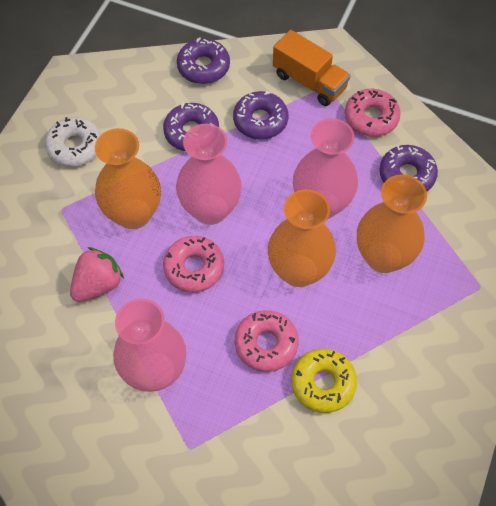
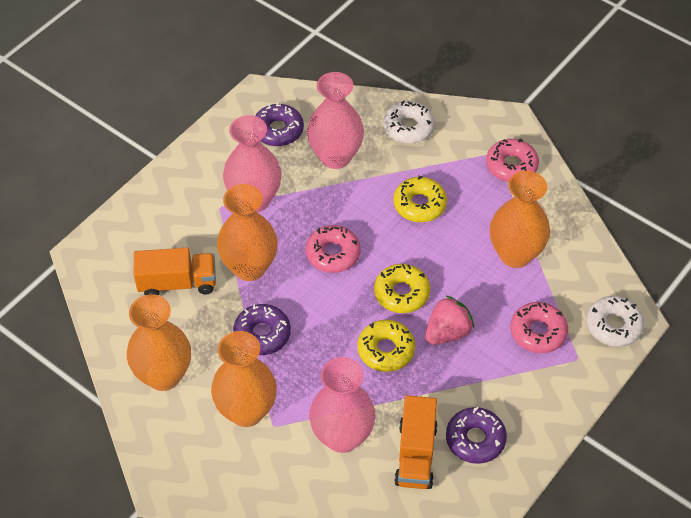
orange truck: [273,30,351,106] = 1 -> [134,248,216,295] [394,395,438,489] = 2
orange vase: [95,128,161,229] [268,189,336,287] [357,174,427,273] = 3 -> [127,294,191,391] [211,331,277,427] [217,184,278,281] [490,171,550,268] = 4
purple donut: [163,103,219,151] [177,37,230,84] [233,91,289,139] [379,145,438,191] = 4 -> [233,304,291,355] [255,102,304,146] [446,407,507,464] = 3
white donut: [45,117,101,167] = 1 -> [383,100,435,144] [586,296,645,347] = 2
yellow donut: [291,349,357,413] = 1 -> [357,320,415,372] [374,264,430,313] [393,176,447,222] = 3

